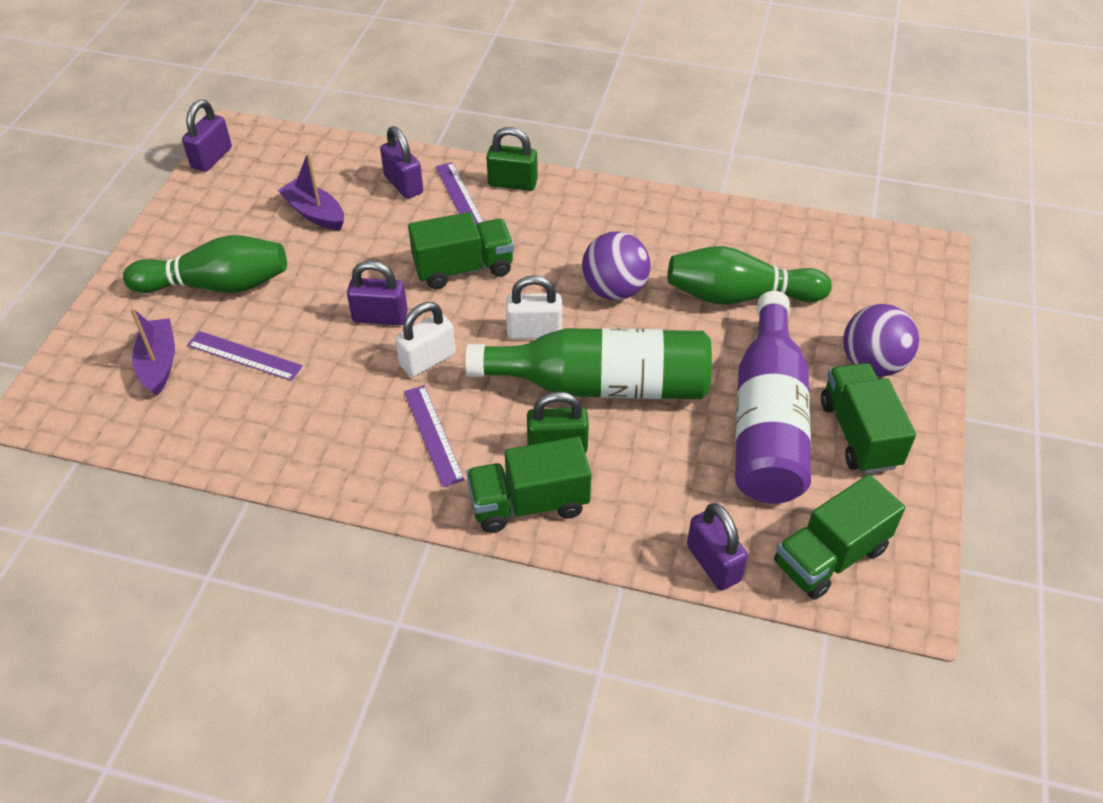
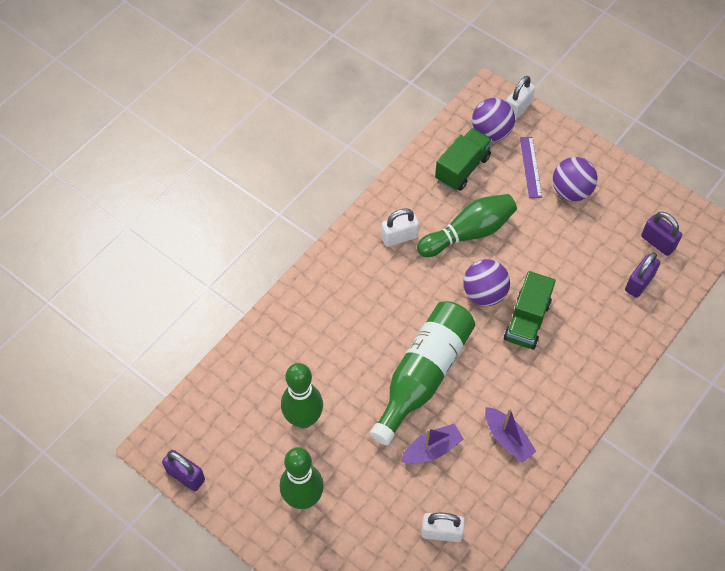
green bowling pin: [123,235,287,293] [668,246,832,304] = 2 -> [280,447,324,509] [281,363,323,428] [417,194,517,257] = 3
green padlock: [486,127,538,191] [527,392,589,453] = 2 -> none = 0
green truck: [408,212,514,289] [466,437,592,533] [774,474,905,600] [821,363,916,474] = 4 -> [435,128,493,191] [504,271,556,349] = 2
purple ball: [582,232,651,300] [843,304,919,377] = 2 -> [463,259,510,306] [472,98,515,141] [553,157,598,201] = 3
purple bottle: [735,291,811,504] = 1 -> none = 0
purple padlock: [182,100,232,172] [347,261,408,325] [380,126,423,199] [687,503,748,590] = 4 -> [162,450,205,491] [625,252,660,298] [641,212,682,256] = 3
purple ruler: [187,331,303,381] [404,385,465,487] [435,162,484,226] = 3 -> [520,137,542,198] = 1
white padlock: [395,302,456,377] [506,275,562,339] = 2 -> [381,208,419,247] [421,513,465,542] [506,76,535,120] = 3

